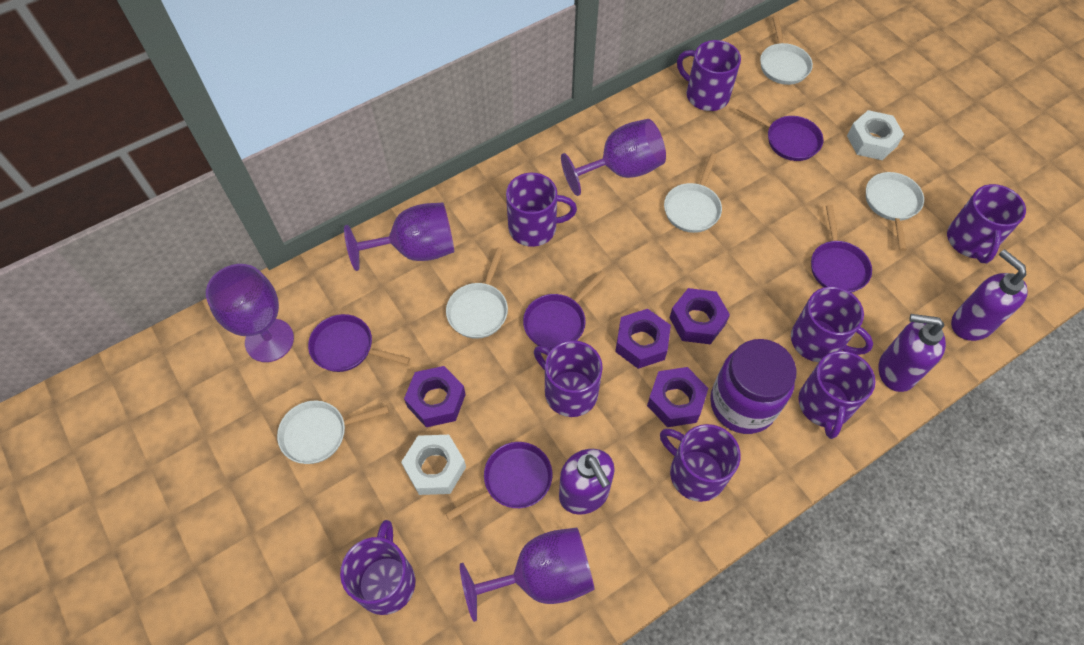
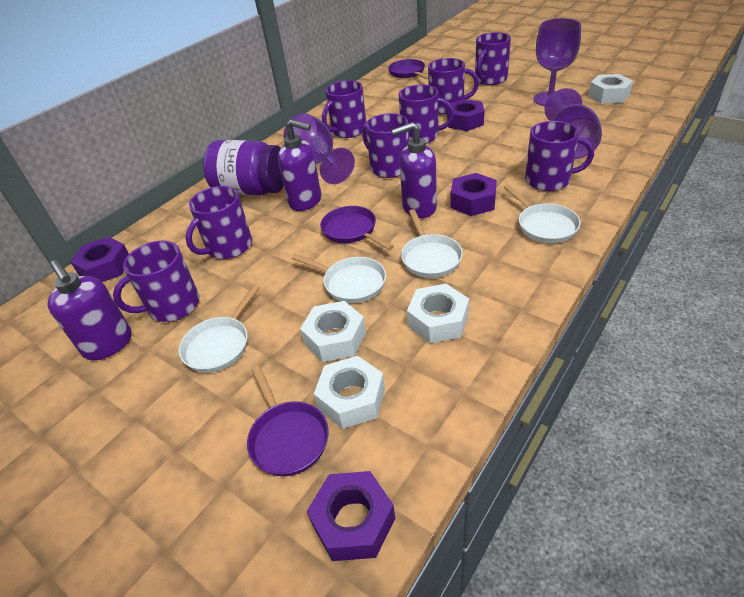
purple goblet: [206,264,294,362] [344,203,454,271] [460,528,595,622] [561,119,666,196] = 4 -> [283,113,355,184] [533,18,581,106] [544,88,602,159] = 3
purple pan: [308,314,410,372] [446,442,552,521] [523,271,606,350] [737,105,823,161] [811,205,872,293] = 5 -> [247,365,329,476] [320,206,394,250] [388,59,428,79] = 3
white nut: [401,435,466,495] [847,110,904,160] = 2 -> [300,301,366,362] [314,356,385,429] [407,284,469,343] [588,74,633,103] = 4
white pan: [277,401,389,464] [446,248,508,339] [664,153,722,233] [760,15,813,85] [866,172,924,251] = 5 -> [179,285,259,373] [291,254,386,303] [401,209,463,278] [504,185,581,243] = 4

